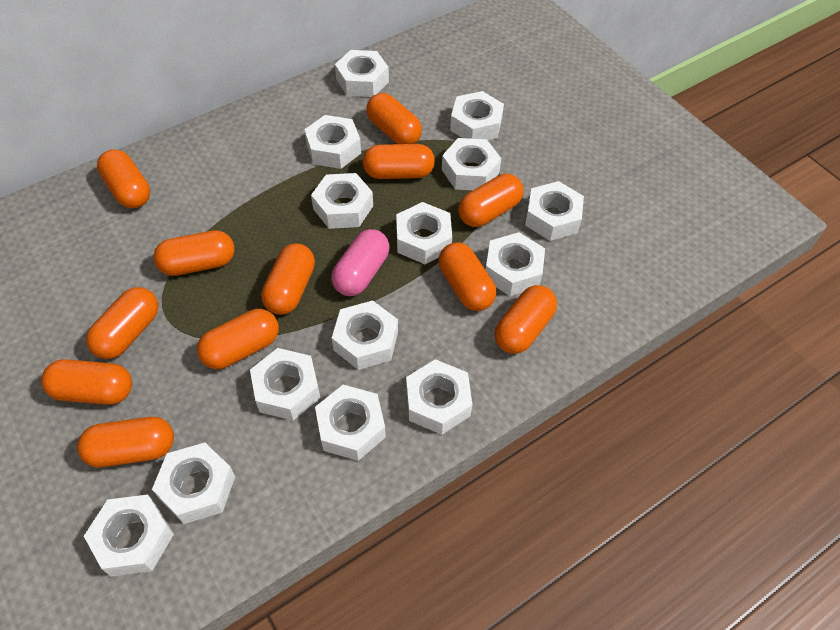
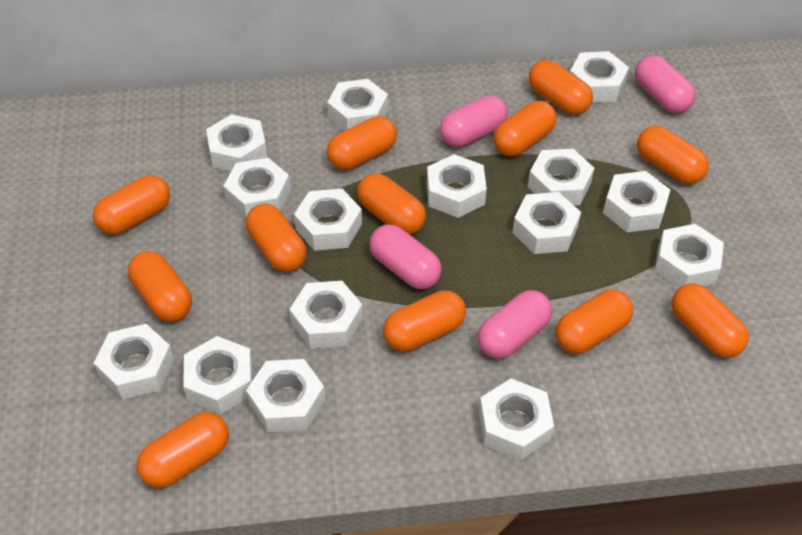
pink capsule: [331,229,389,296] = 1 -> [370,224,442,289] [439,95,508,147] [477,290,552,359] [635,55,695,113] = 4
white nut: [84,495,174,577] [152,443,235,524] [250,348,320,421] [304,115,361,169] [311,173,373,229] [315,385,386,461] [332,300,398,370] [335,50,389,97] [396,202,452,264] [406,359,472,435] [442,138,501,190] [450,91,504,140] [486,232,545,296] [525,181,584,241] = 14 -> [94,324,174,400] [183,336,253,414] [206,114,267,171] [223,158,291,219] [246,359,325,432] [289,281,363,349] [294,189,362,251] [327,79,388,131] [427,154,487,218] [479,378,554,460] [512,192,581,254] [528,149,594,205] [570,51,629,103] [603,171,670,232] [655,224,724,288] = 15

